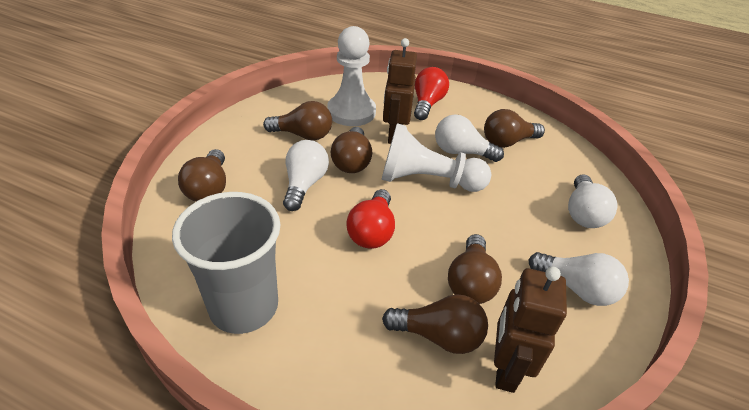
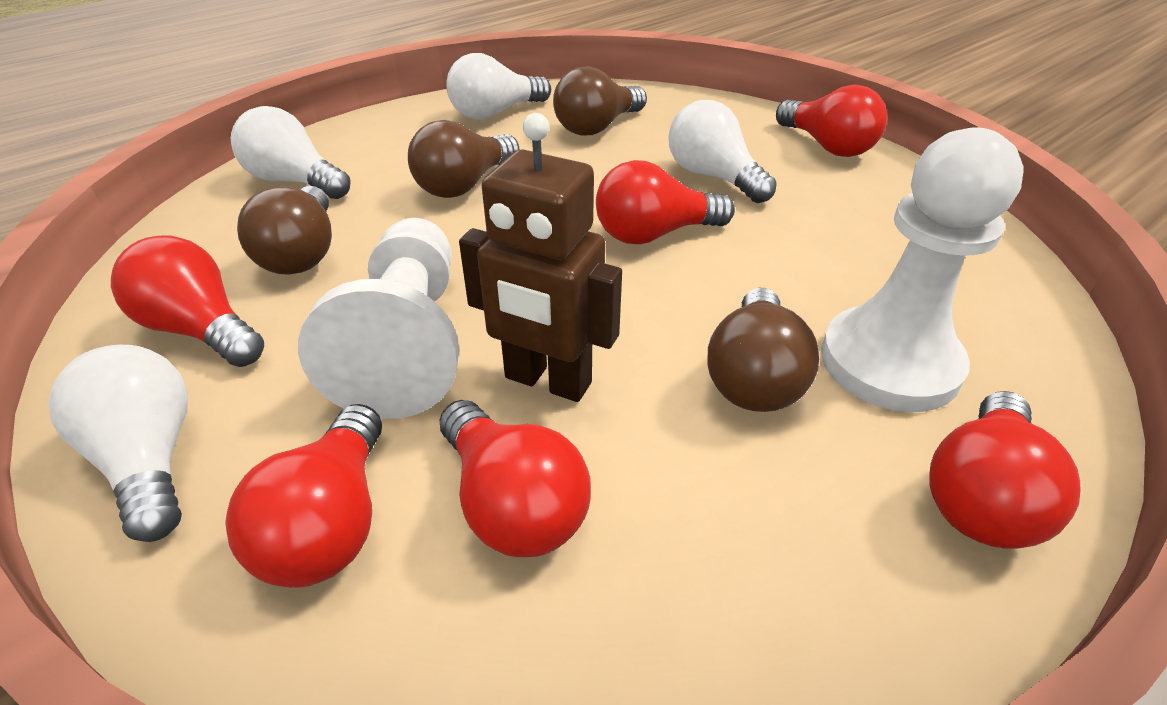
brown light bulb: [178,149,226,202] [263,101,332,141] [331,127,372,173] [382,294,488,354] [448,234,502,304] [484,109,545,148] = 6 -> [237,186,332,275] [408,120,519,198] [553,66,647,136] [707,288,819,412] = 4
brown robot: [383,38,417,144] [494,266,567,393] = 2 -> [459,113,622,402] = 1
grey cup: [172,192,281,334] = 1 -> none = 0
red light bulb: [346,189,395,249] [414,67,449,120] = 2 -> [111,235,264,367] [225,404,382,588] [440,400,591,557] [596,160,735,244] [776,85,887,157] [929,391,1080,549] = 6

